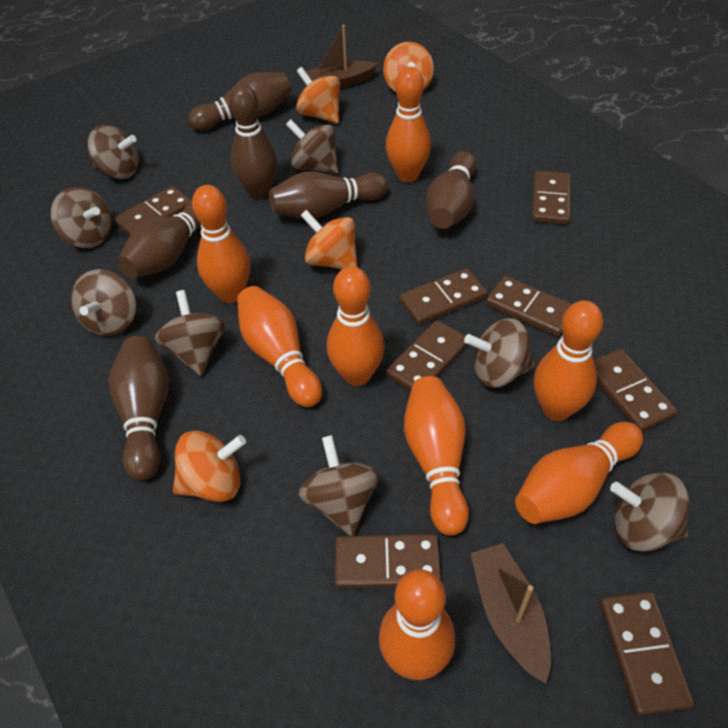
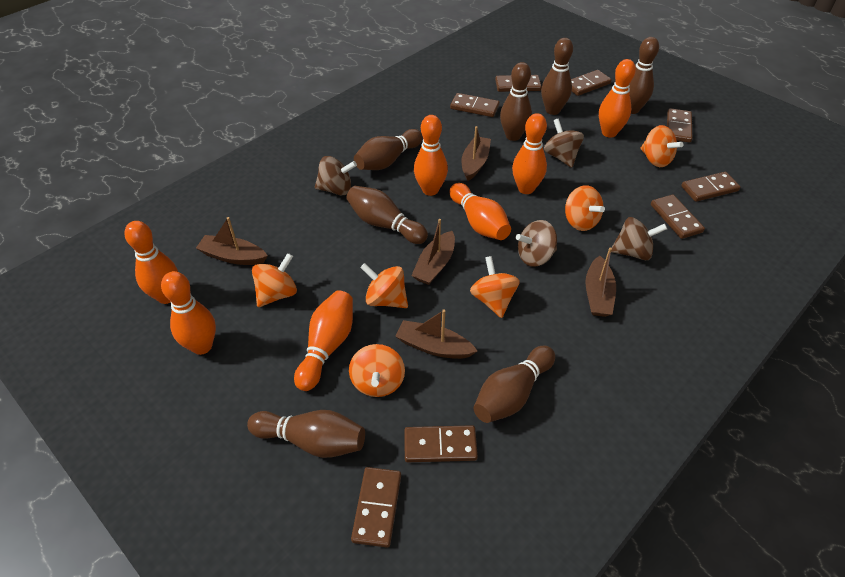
brown boat: [305,25,378,88] [470,543,551,684] = 2 -> [196,217,267,265] [395,309,477,359] [411,219,455,285] [461,126,491,181] [585,248,616,317] = 5
brown bowling pin: [109,336,169,481] [118,201,201,278] [188,72,291,131] [229,84,277,199] [269,171,388,219] [426,151,476,229] = 6 -> [247,410,365,458] [346,186,428,244] [354,129,423,170] [474,346,555,423] [500,62,532,141] [541,38,573,115] [629,37,659,114] = 7
brown spinning top: [51,187,112,248] [71,269,136,336] [88,125,139,179] [155,290,225,376] [286,119,339,174] [299,435,379,536] [464,318,535,388] [610,472,690,552] = 8 -> [315,156,357,195] [516,220,557,267] [544,118,584,168] [611,217,667,260] = 4
orange bowling pin: [192,185,250,303] [237,286,322,407] [327,266,385,386] [379,569,455,680] [386,67,431,182] [404,376,469,535] [515,422,643,524] [534,300,603,421] = 8 -> [124,221,178,304] [161,271,216,355] [294,290,353,391] [414,115,448,196] [449,183,511,240] [512,113,547,194] [599,59,636,138] = 7
orange spinning top: [173,431,246,502] [296,67,340,124] [301,210,358,269] [383,42,434,92] = 4 -> [252,253,297,307] [349,344,405,397] [360,263,408,308] [470,256,520,318] [565,185,605,231] [640,125,683,167] = 6

